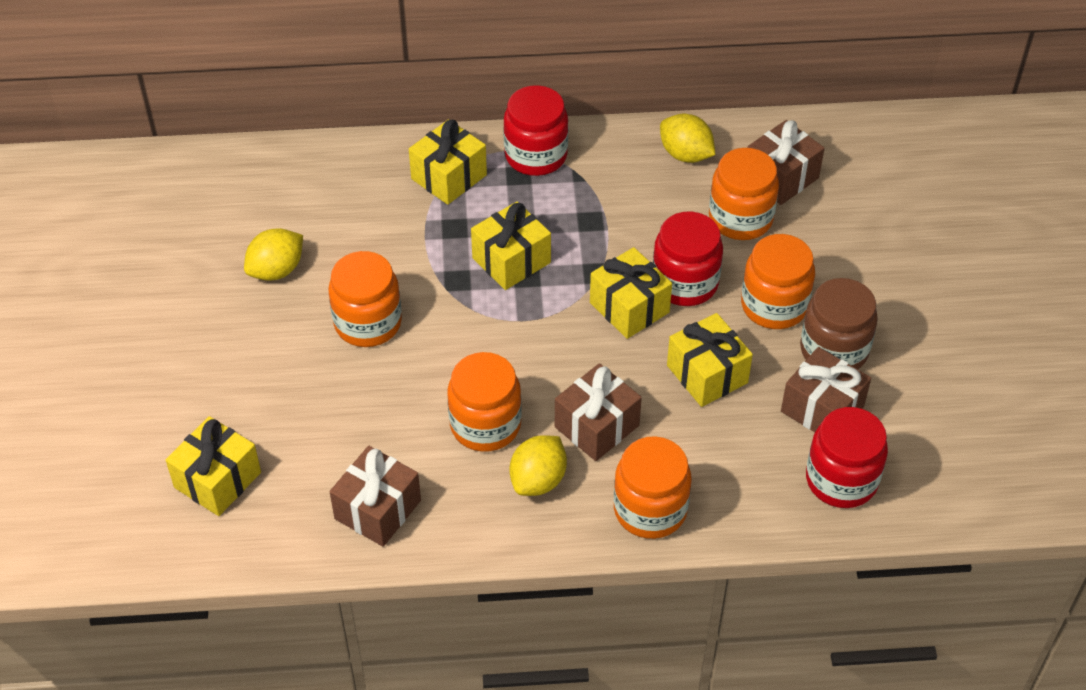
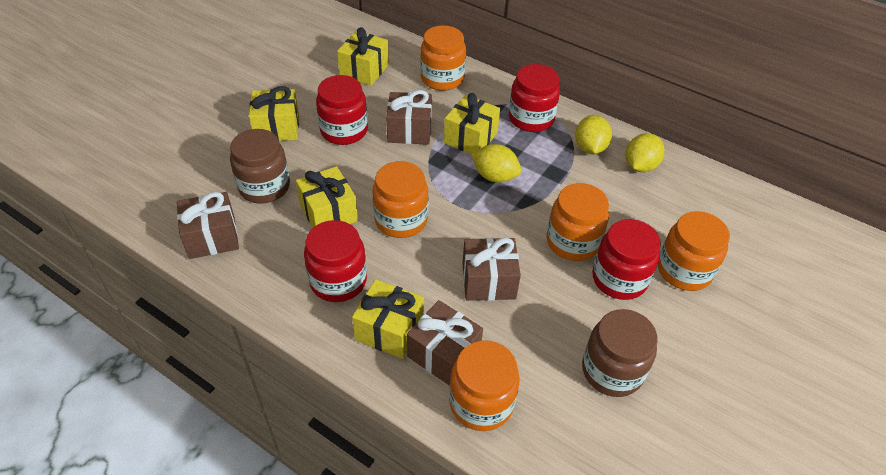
brown jar: [800,278,878,369] = 1 -> [230,129,290,203] [582,309,658,397] = 2
red jar: [503,85,568,176] [653,212,723,306] [806,407,888,508] = 3 -> [304,220,367,302] [316,75,368,145] [509,64,560,132] [592,219,661,300] = 4

